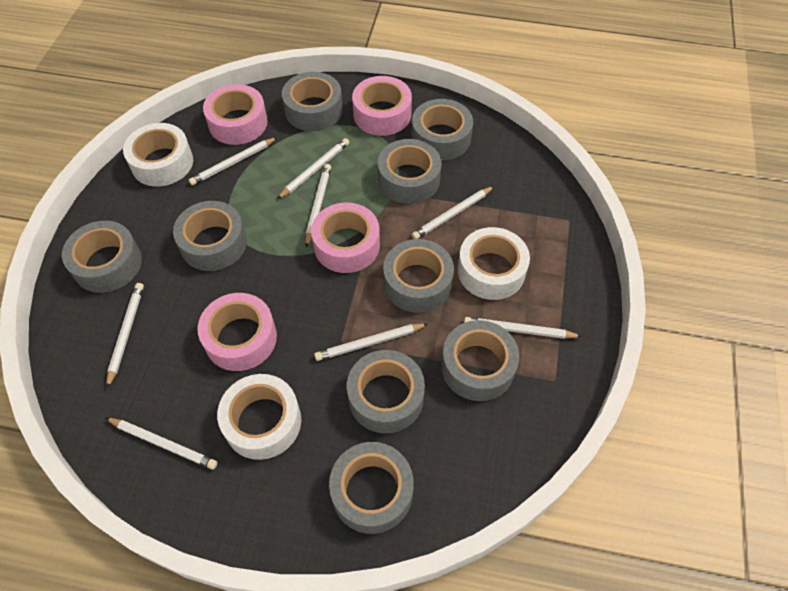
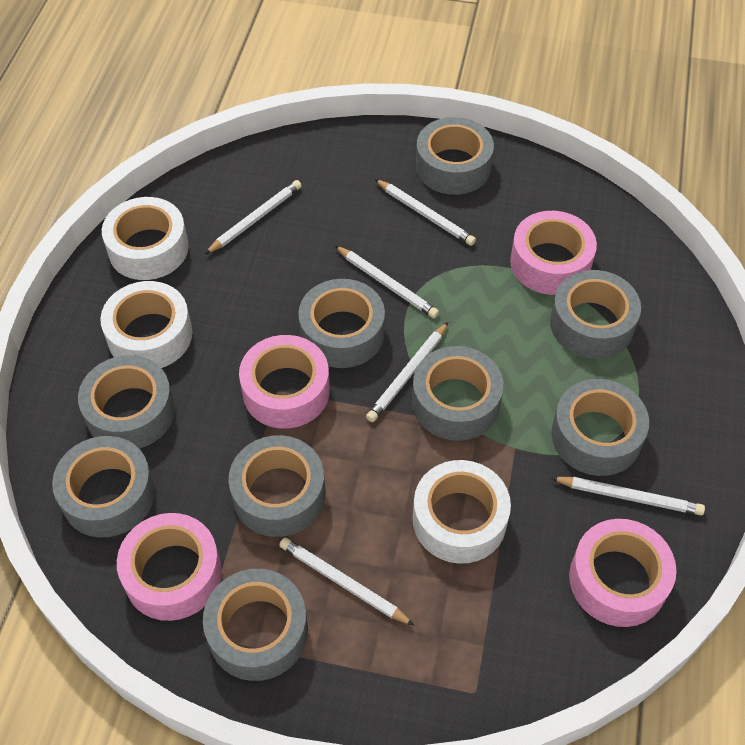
white pencil: [106,283,144,389] [106,418,217,470] [189,137,278,185] [277,138,349,199] [305,164,331,247] [314,323,428,361] [412,186,494,239] [464,317,582,339] = 8 -> [205,180,302,254] [279,538,415,626] [335,246,439,318] [366,322,448,422] [375,179,476,246] [551,477,705,516] = 6

